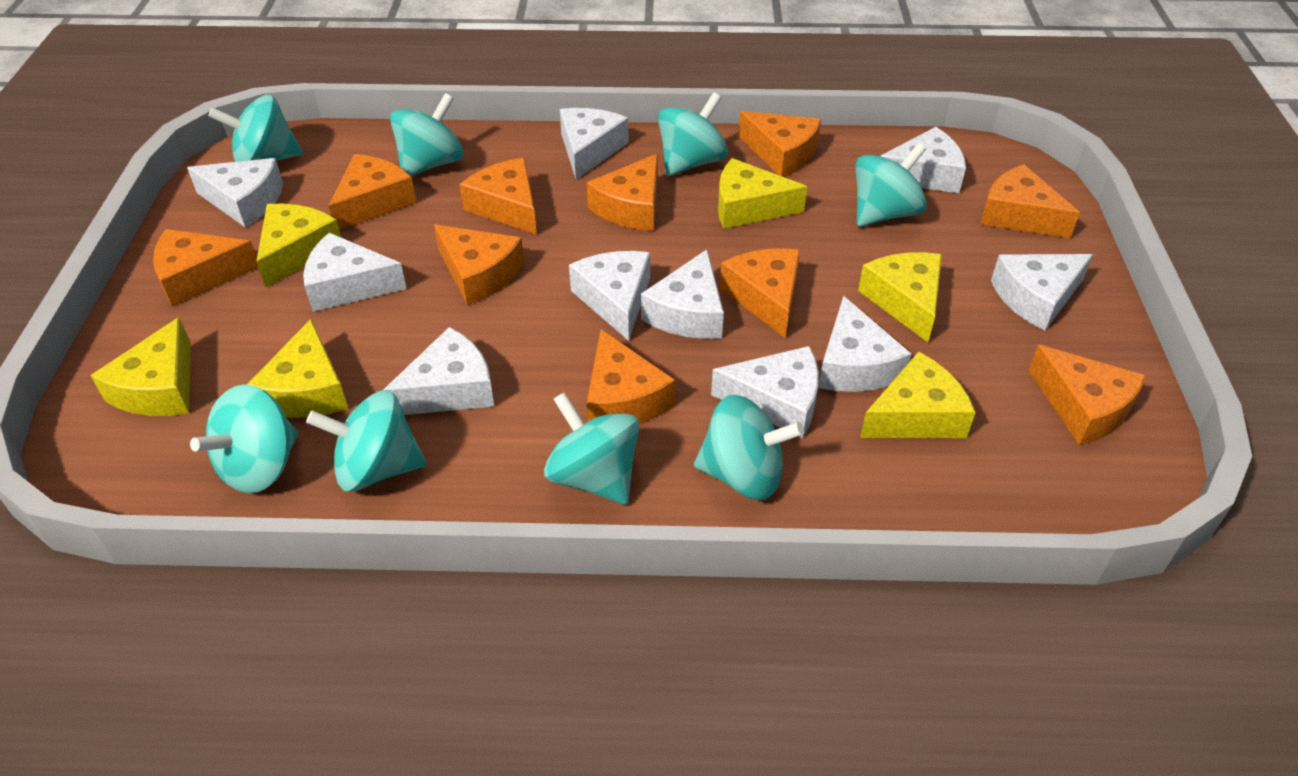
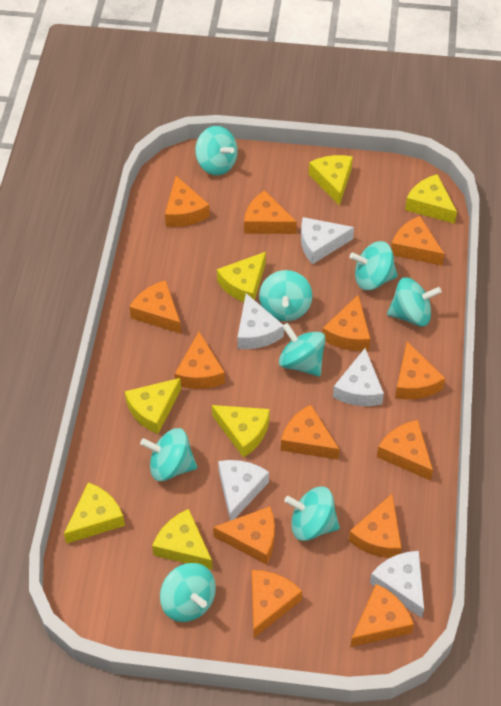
orange cheese: [153,229,258,307] [329,154,417,230] [434,225,524,305] [459,158,537,235] [586,329,675,423] [587,154,658,231] [720,248,800,338] [738,111,821,177] [980,164,1080,238] [1028,345,1146,445] = 10 -> [129,280,181,334] [165,176,210,227] [175,332,225,389] [213,506,275,565] [244,190,297,234] [252,570,302,638] [281,405,340,460] [322,295,370,351] [349,494,402,558] [351,584,414,647] [377,420,433,481] [391,216,444,266] [395,342,445,400] = 13
white cheese: [187,158,283,228] [303,233,407,312] [383,327,494,415] [560,108,629,179] [569,251,650,341] [641,249,724,339] [711,346,819,438] [818,296,912,392] [881,127,966,193] [991,254,1093,330] = 10 -> [218,460,269,521] [237,293,284,349] [301,217,354,264] [333,348,384,406] [370,551,424,618] = 5
yellow cheese: [90,317,191,416] [247,319,348,418] [256,204,341,288] [718,158,807,229] [858,252,942,342] [860,351,976,438] = 6 -> [64,482,125,544] [125,378,181,434] [152,509,213,570] [212,405,269,458] [217,252,266,302] [309,155,353,206] [405,174,457,224] = 7

